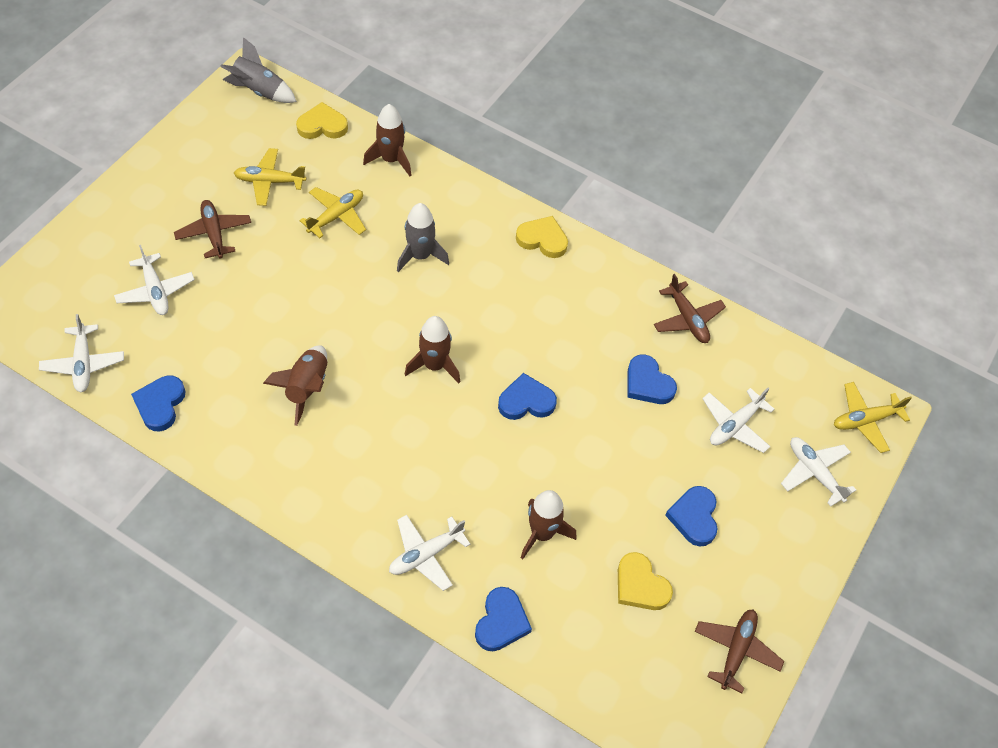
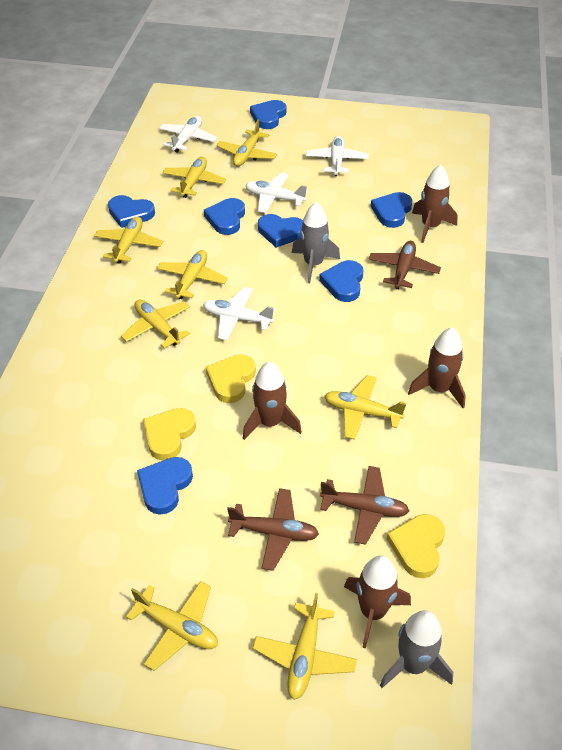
blue heart: [131,375,186,431] [475,587,532,651] [498,373,557,420] [627,354,677,404] [665,486,718,547] = 5 -> [108,195,155,228] [137,457,193,515] [204,198,245,235] [250,100,286,129] [258,214,303,248] [319,260,363,302] [371,192,413,228] = 7
white plane: [39,314,124,392] [114,245,195,315] [389,515,470,591] [702,388,774,453] [781,437,856,507] = 5 -> [159,116,217,153] [203,287,275,340] [245,173,308,213] [306,136,369,176] = 4
yellow plane: [234,148,306,206] [300,187,366,238] [834,382,912,453] = 3 -> [94,217,163,264] [121,300,190,348] [126,581,218,671] [157,250,228,299] [162,157,226,198] [217,119,277,166] [253,593,357,700] [324,375,406,440] = 8

